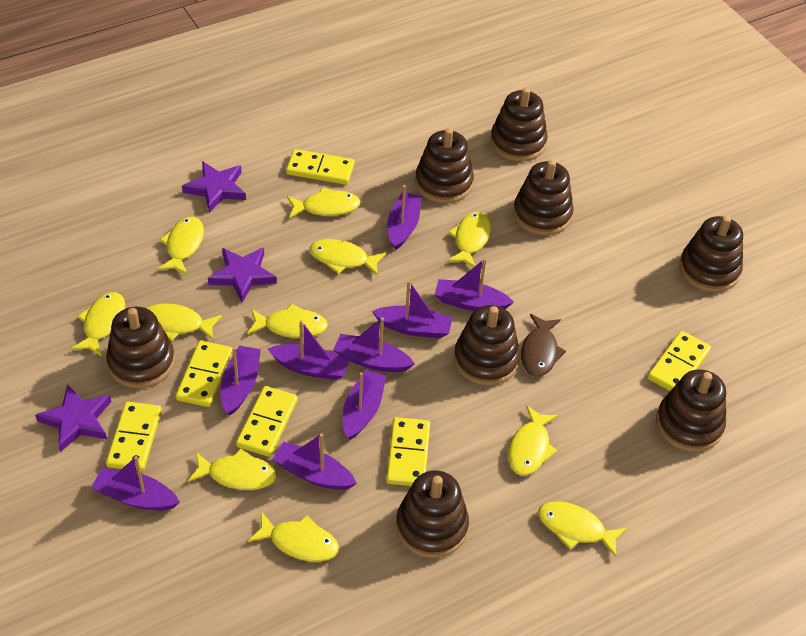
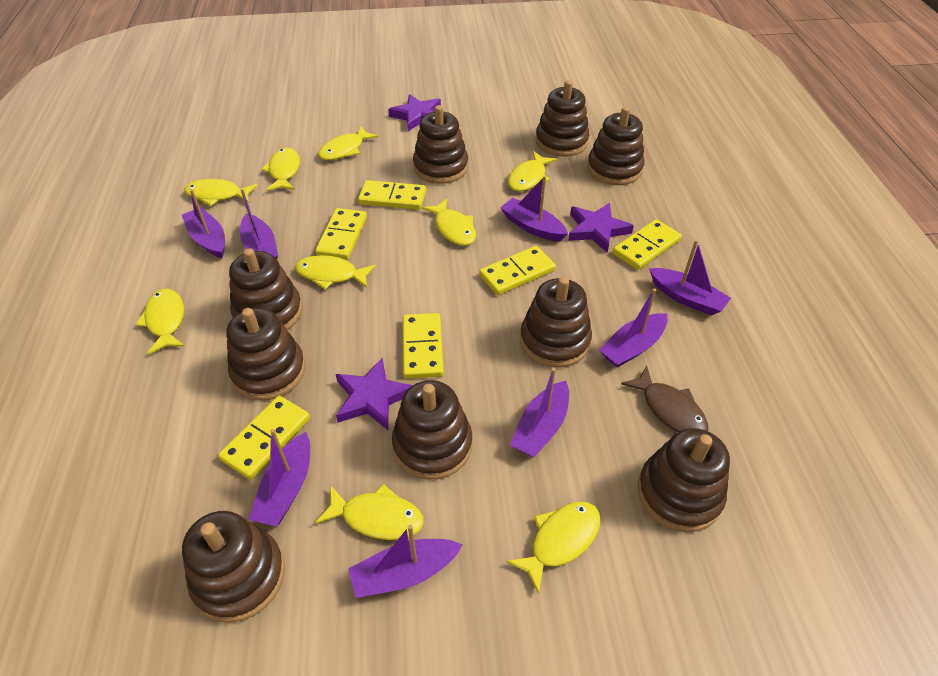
brown stacking toy: [106,307,175,388] [396,470,469,558] [415,128,474,203] [454,305,520,386] [490,88,548,161] [513,160,574,235] [656,369,726,452] [679,216,743,292] = 8 -> [182,511,285,623] [227,308,305,401] [229,248,302,330] [392,380,472,480] [413,105,468,184] [520,277,592,368] [536,80,589,157] [587,107,644,185] [638,428,730,532] = 9
purple boat: [91,456,180,510] [220,345,261,415] [268,320,350,380] [273,434,357,490] [333,317,415,372] [343,370,386,440] [372,281,453,338] [387,185,421,250] [434,258,514,311] = 9 -> [182,189,225,258] [240,189,278,259] [249,429,310,526] [348,525,463,598] [500,176,568,241] [510,368,569,457] [599,288,668,368] [649,240,731,315] = 8
yellow fish: [71,292,125,356] [147,303,222,341] [158,217,204,274] [188,448,277,490] [247,304,328,338] [248,511,339,562] [287,187,360,218] [310,239,386,276] [447,212,491,267] [508,405,558,475] [538,501,627,557] = 11 -> [136,289,185,355] [184,179,258,206] [261,148,300,191] [295,255,376,289] [315,484,424,540] [318,126,379,160] [422,199,476,246] [506,502,601,594] [508,151,557,191] = 9

